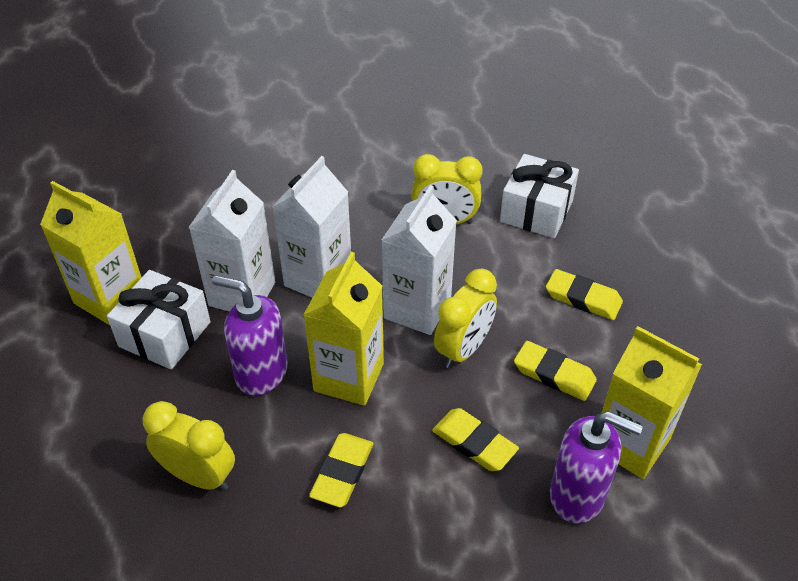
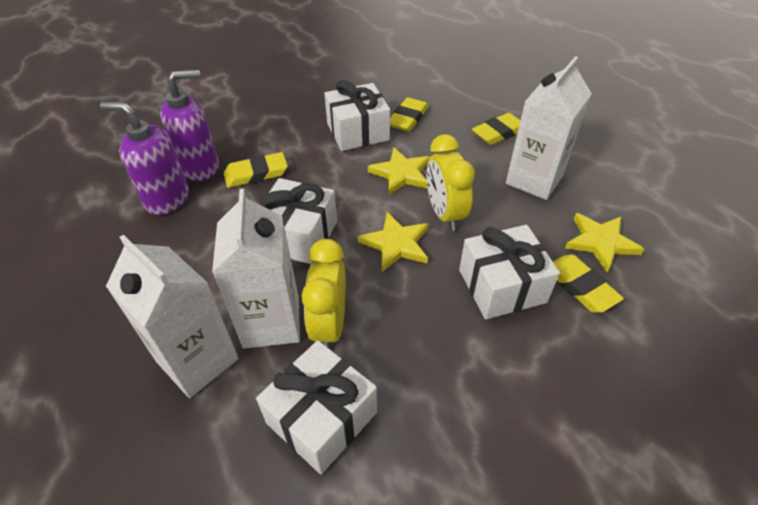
white gift: [107,270,211,369] [500,154,579,238] = 2 -> [256,340,377,475] [260,178,337,264] [324,80,390,151] [459,225,560,319] = 4
yellow carton: [40,181,142,325] [304,252,384,406] [602,326,702,479] = 3 -> none = 0
yellow clock: [143,401,235,490] [412,154,483,225] [434,269,497,369] = 3 -> [301,239,346,349] [427,134,475,231] = 2
yellow star: none = 0 -> [358,212,429,272] [368,147,430,195] [565,213,644,272] = 3

